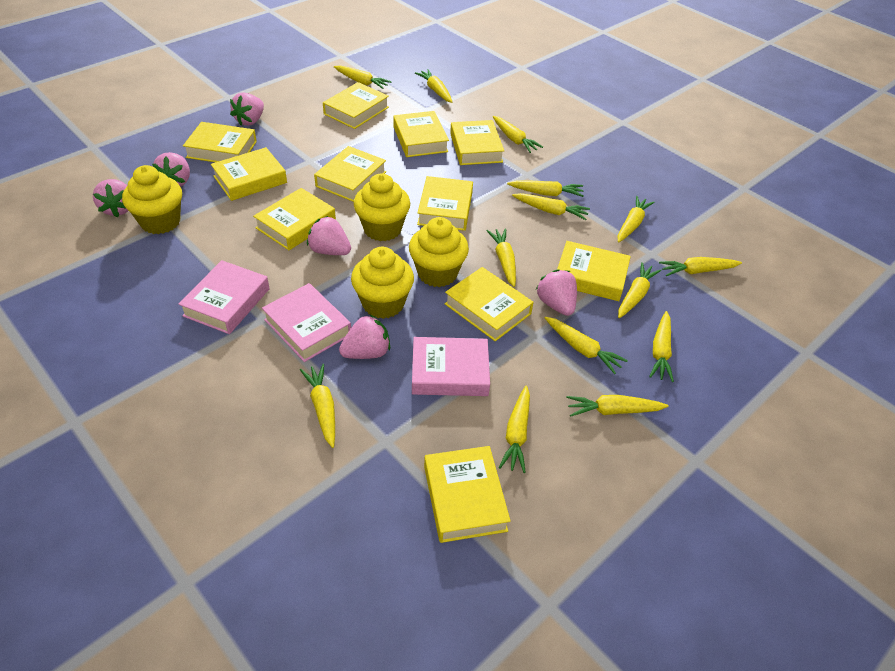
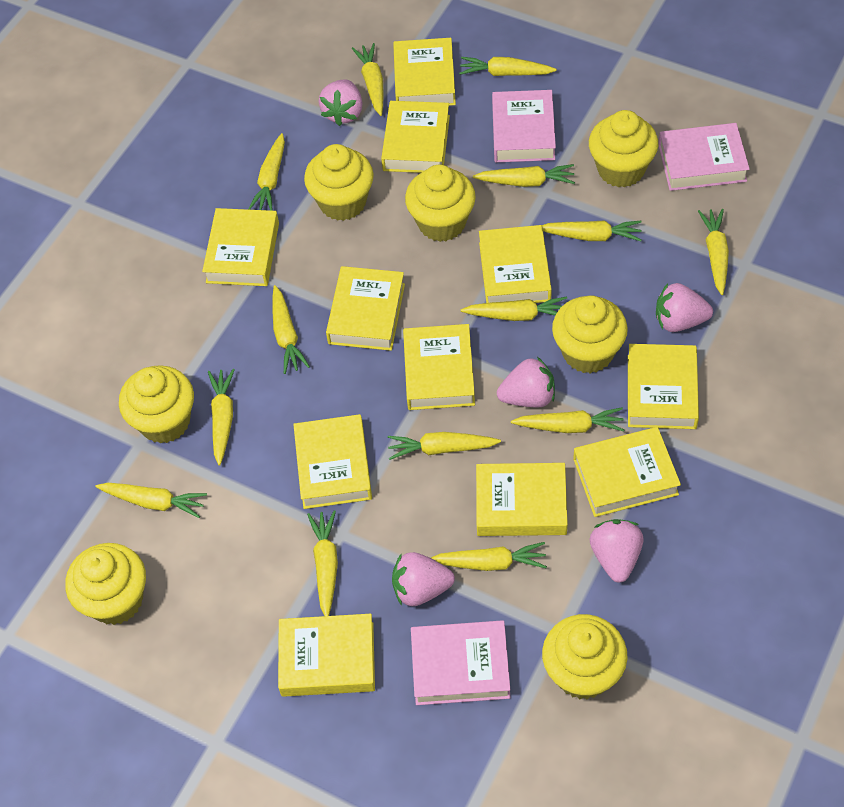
pink strawberry: [93,179,128,218] [152,152,190,187] [230,92,264,126] [307,216,351,255] [339,315,390,359] [536,269,577,316] = 6 -> [319,80,362,126] [392,552,455,606] [497,357,555,407] [590,519,644,583] [656,283,713,332] = 5
yellow cupcake: [122,165,182,234] [351,246,414,319] [354,173,410,241] [409,217,469,287] = 4 -> [65,543,146,625] [119,365,194,444] [304,144,374,221] [405,164,476,242] [542,614,628,699] [552,295,628,373] [589,110,658,188] = 7

